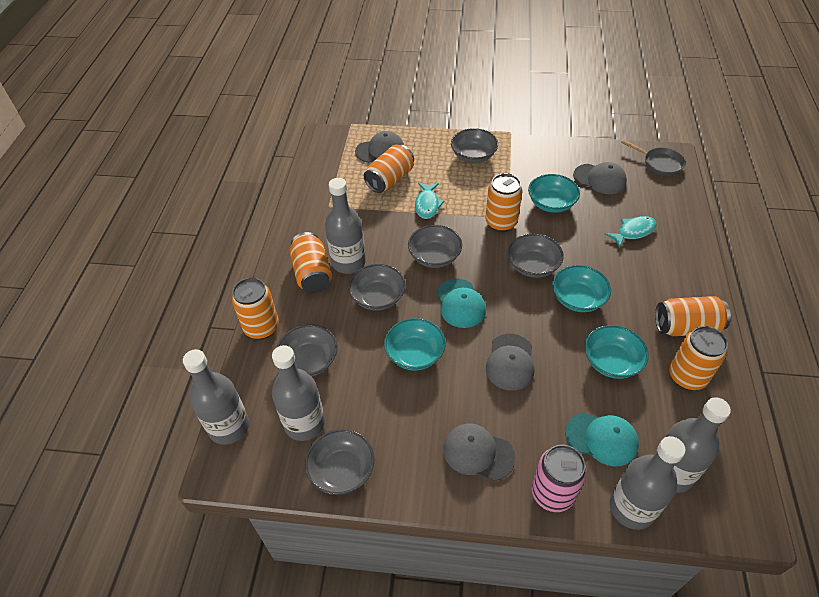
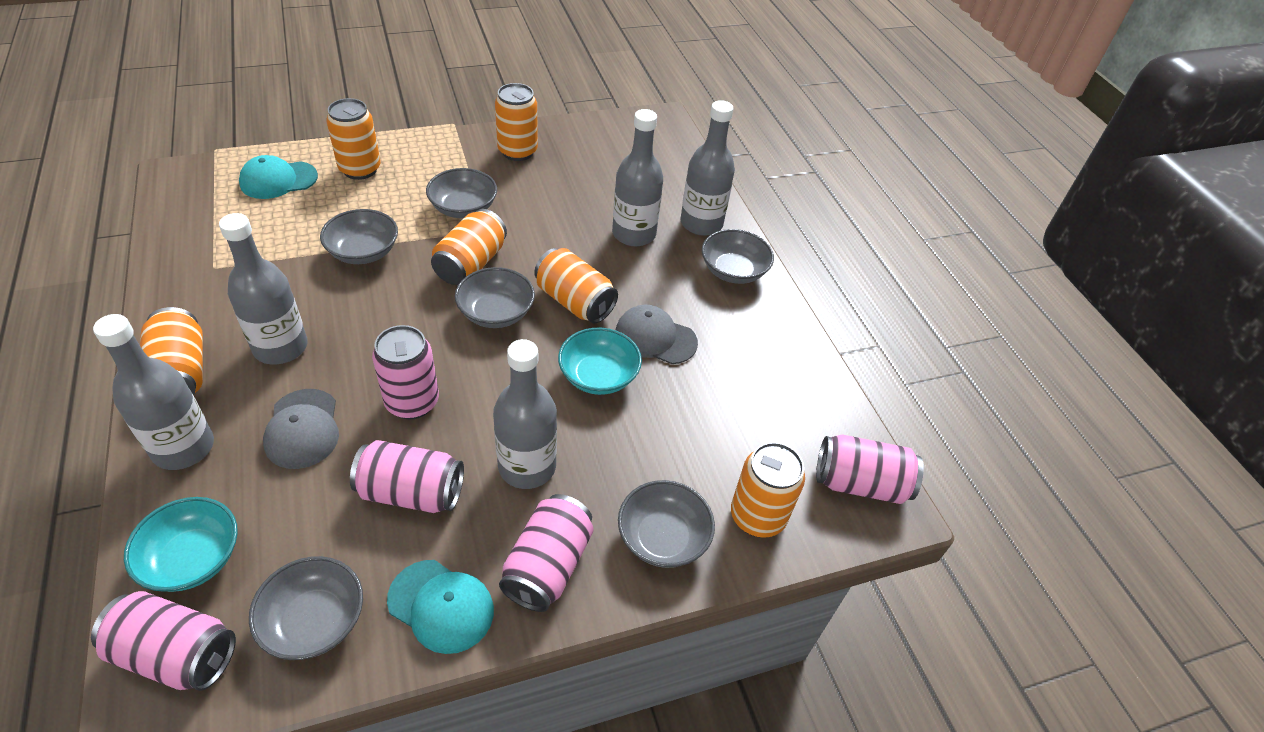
grey cap: [355,131,404,163] [443,423,515,481] [486,334,535,391] [573,162,627,194] = 4 -> [263,389,339,469] [616,305,698,364] = 2
grey pan: [621,140,685,176] = 1 -> none = 0
pink can: [532,445,587,512] = 1 -> [91,591,236,691] [350,440,464,513] [372,325,439,420] [499,494,594,612] [816,435,924,504] = 5
turquoise bowl: [384,318,445,371] [528,174,580,213] [552,265,611,312] [585,325,649,379] = 4 -> [124,497,238,592] [558,328,642,395] = 2
turquoise fish: [415,183,444,219] [605,216,656,248] = 2 -> none = 0

